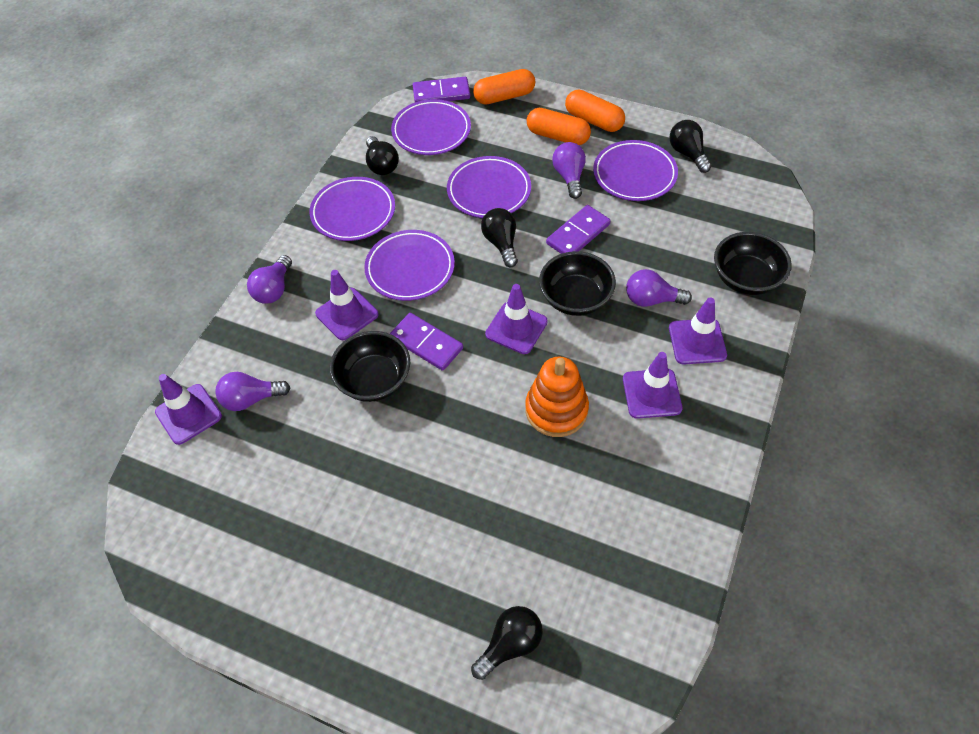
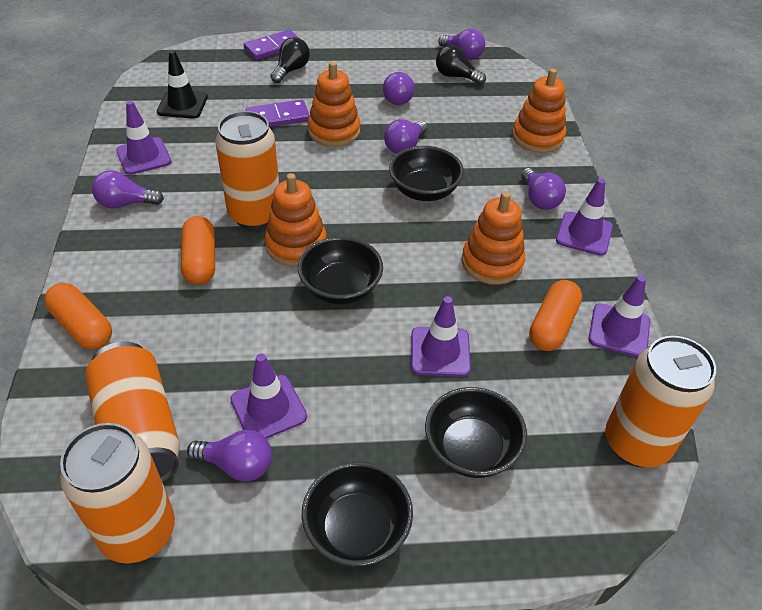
black bowl: [330,331,410,402] [539,251,616,316] [714,232,792,295] = 3 -> [298,237,383,305] [302,462,413,566] [389,146,464,201] [425,387,527,478] = 4
black light bulb: [366,136,399,175] [471,606,543,680] [481,208,518,267] [670,120,712,173] = 4 -> [271,37,310,83] [436,45,486,85] = 2
black traffic cone: none = 0 -> [157,50,208,119] = 1
orange can: none = 0 -> [60,423,175,563] [85,342,180,483] [215,111,279,229] [605,336,716,468] = 4
orange stacking toy: [525,357,589,437] = 1 -> [265,173,327,267] [308,62,360,147] [462,191,525,285] [512,69,566,153] = 4
purple domino: [390,313,463,371] [413,77,470,102] [546,205,611,254] = 3 -> [243,30,300,60] [246,100,310,127] = 2
purple light bulb: [215,372,290,411] [247,255,292,304] [552,142,586,199] [626,269,692,307] = 4 -> [92,170,164,209] [187,430,272,482] [383,71,415,105] [384,119,428,154] [438,29,485,60] [521,168,566,210] = 6
purple plate: [310,177,395,241] [364,230,455,301] [391,99,471,155] [447,156,531,218] [593,140,678,201] = 5 -> none = 0

